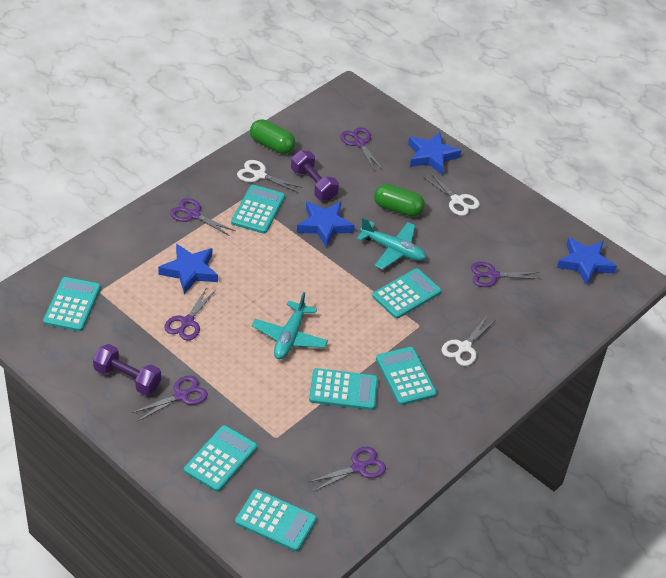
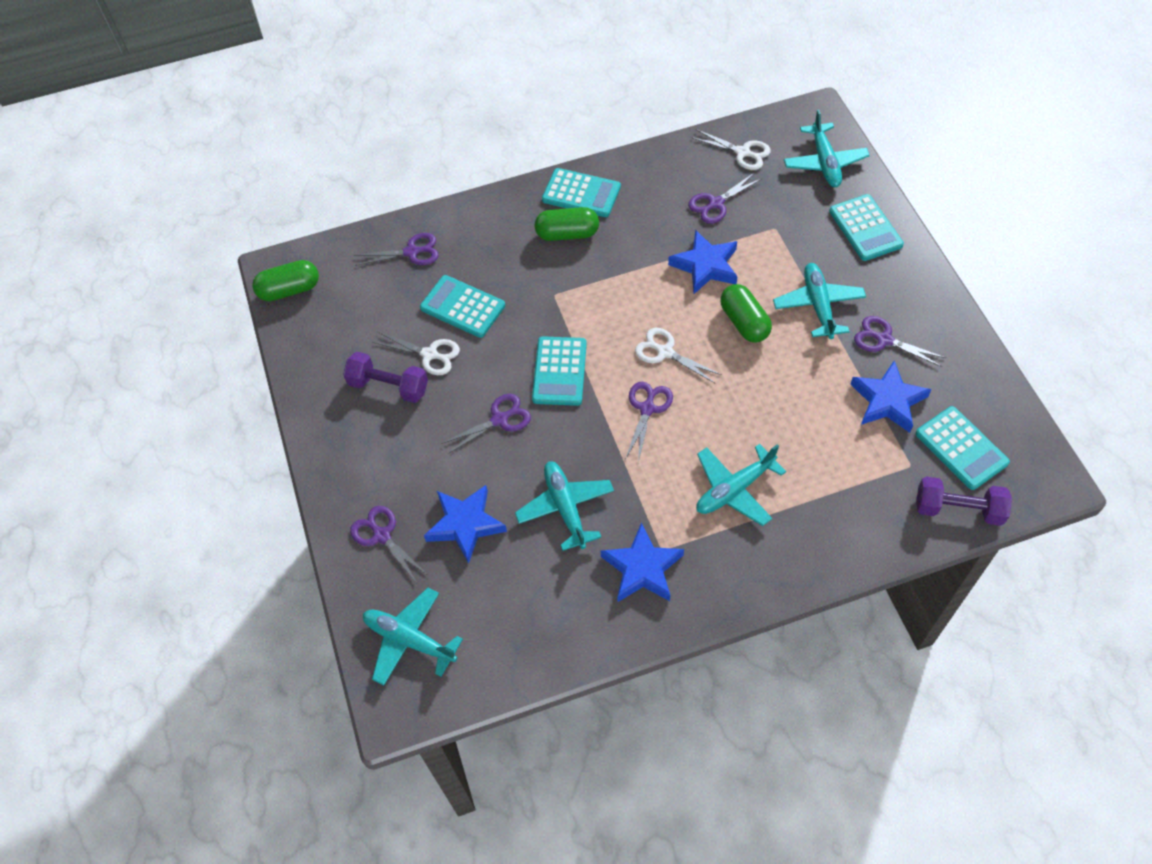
green capsule: [250,119,295,154] [374,184,425,217] = 2 -> [252,260,319,301] [535,207,599,241] [720,284,772,343] = 3
turquoise calculator: [43,277,101,332] [184,425,257,492] [231,185,285,234] [235,489,317,552] [309,368,378,410] [372,268,441,319] [376,347,437,405] = 7 -> [420,275,505,338] [532,336,587,406] [542,168,621,217] [829,194,904,261] [916,406,1010,490] = 5
turquoise plane: [252,292,328,359] [357,217,426,270] = 2 -> [363,588,463,686] [515,461,614,551] [696,444,786,526] [773,263,866,339] [784,110,870,187] = 5

